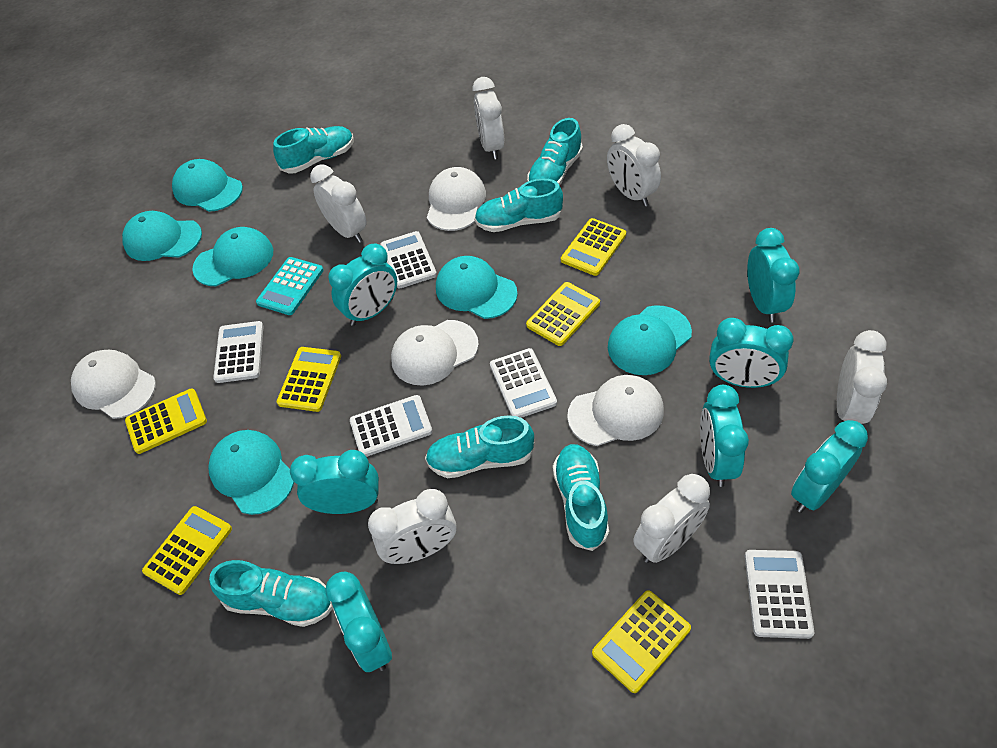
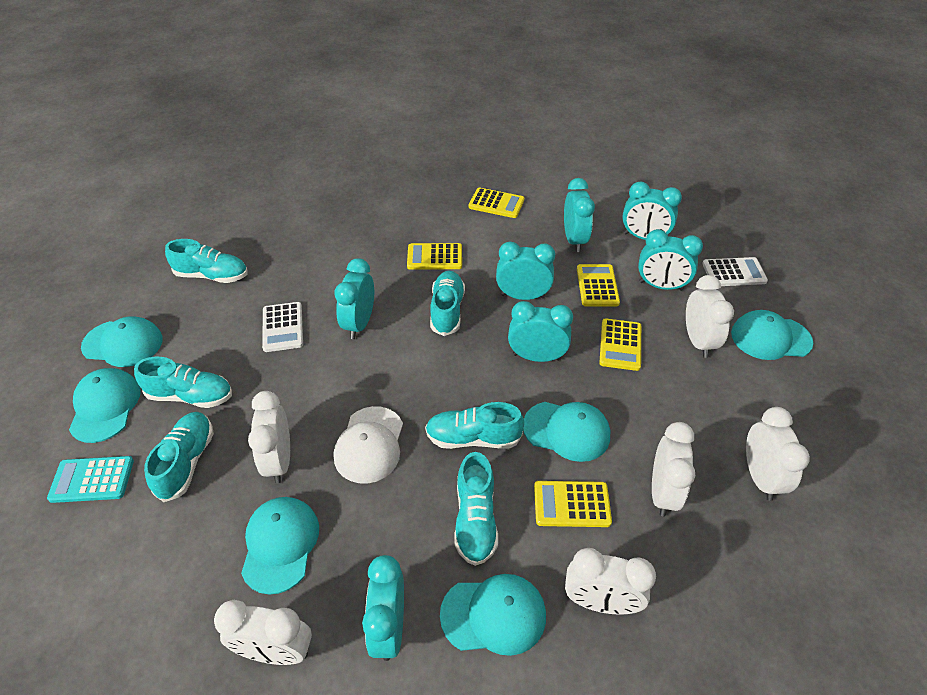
white calculator: [213,321,264,383] [350,395,433,457] [381,231,437,288] [490,348,557,418] [745,550,814,639] = 5 -> [262,302,303,352] [702,257,768,286] = 2
white cap: [71,350,156,419] [391,320,479,386] [427,167,486,231] [567,375,664,446] = 4 -> [334,406,403,484] = 1
yellow calculator: [125,388,207,454] [142,506,232,595] [277,347,341,412] [526,282,600,346] [561,218,626,276] [592,590,691,693] = 6 -> [407,243,462,270] [468,188,524,218] [534,481,612,527] [577,264,620,306] [599,318,641,371] = 5

